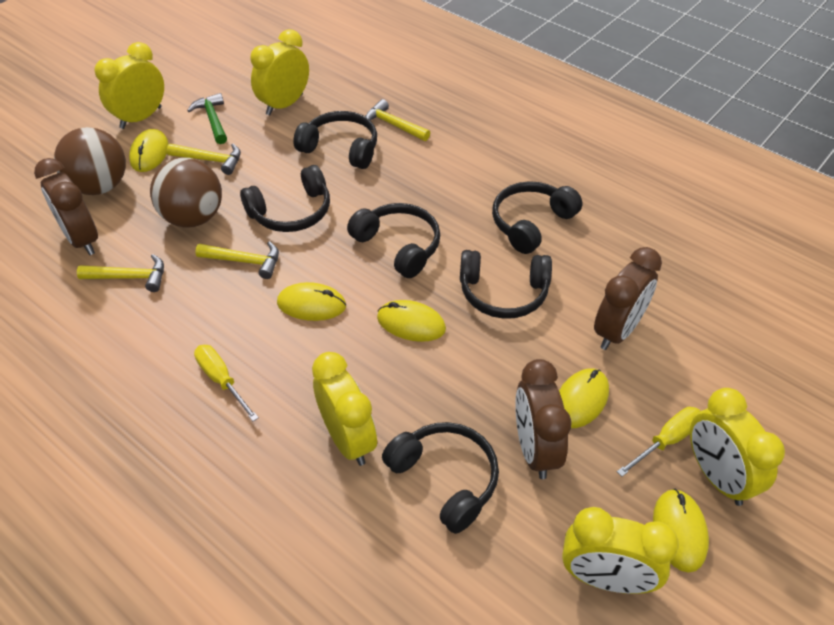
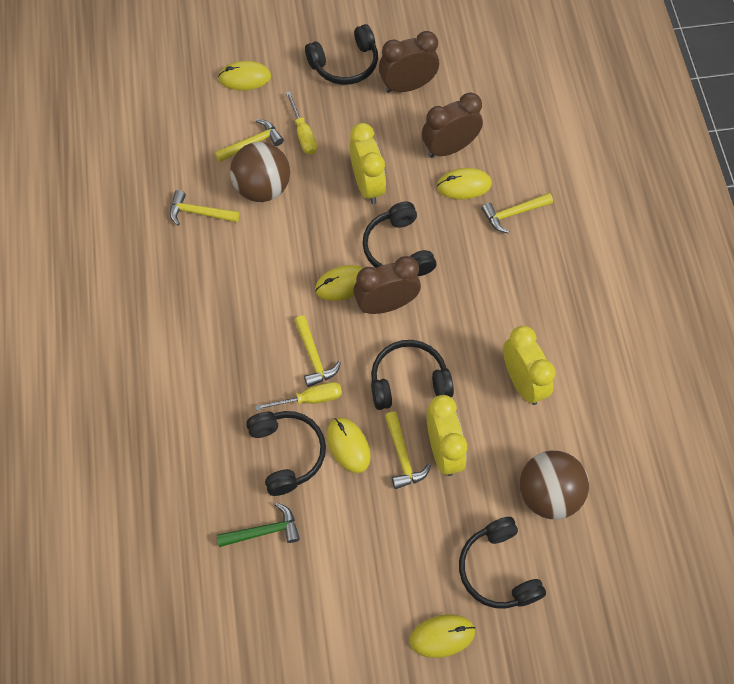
black headphones: [240,165,330,232] [293,111,377,169] [347,203,440,278] [382,422,499,534] [460,250,552,319] [492,181,582,254] = 6 -> [246,411,326,496] [305,24,378,85] [363,201,436,276] [371,340,454,410] [459,517,546,609] = 5
yellow clock: [94,42,164,129] [250,29,309,115] [312,352,377,466] [562,507,679,594] [690,388,785,506] = 5 -> [350,123,386,204] [426,395,467,476] [503,326,556,405] = 3
yellow hammer: [77,254,164,292] [167,144,241,175] [195,241,279,279] [365,99,430,141] = 4 -> [170,190,239,226] [214,119,284,162] [294,315,341,387] [385,412,431,489] [481,193,553,233] = 5

